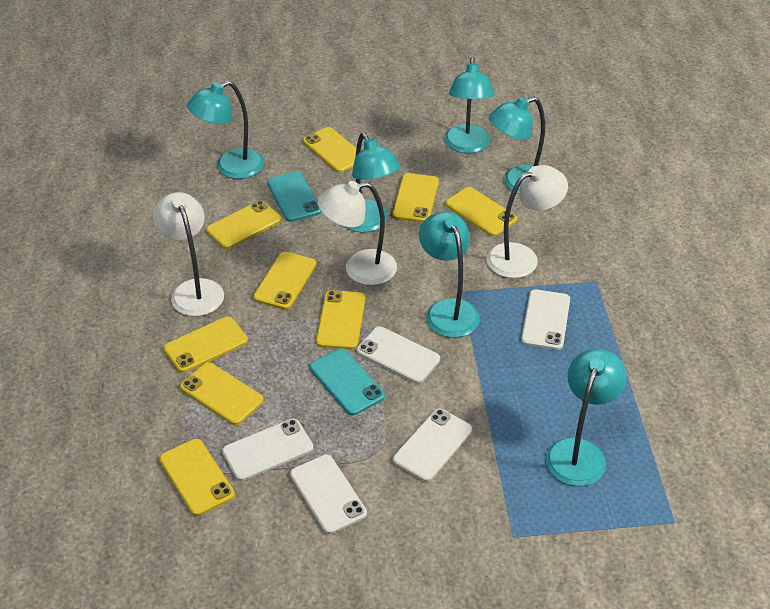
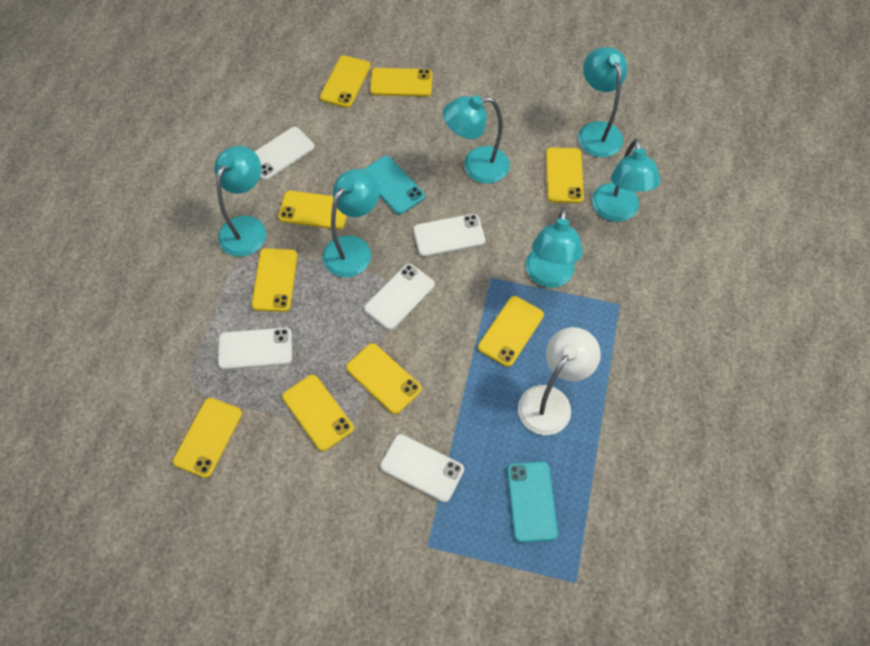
white lamp: [153,192,224,316] [318,181,397,285] [486,165,568,278] = 3 -> [518,327,601,435] = 1

